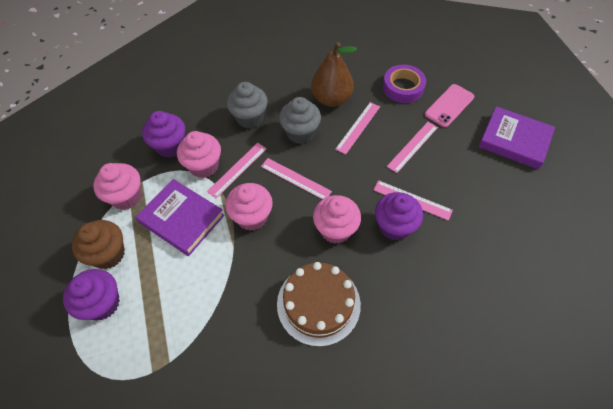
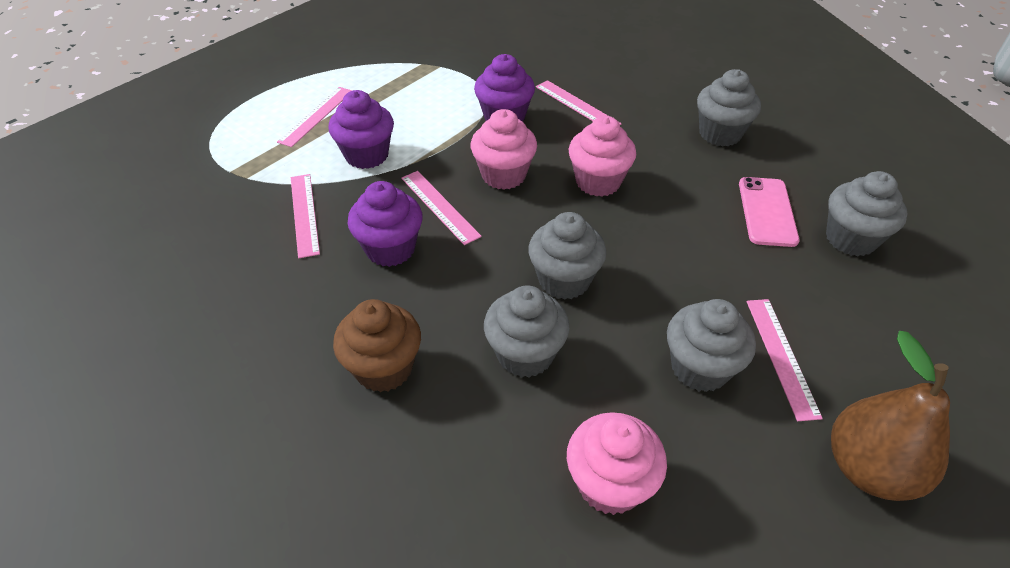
brown cake: [277,262,361,347] = 1 -> none = 0
grey cupcake: [227,82,268,128] [279,97,321,144] = 2 -> [484,286,570,378] [528,212,607,300] [667,299,756,392] [697,69,761,146] [826,171,908,256] = 5
pink cupcake: [93,163,141,210] [177,131,221,178] [225,183,273,231] [313,195,361,244] = 4 -> [471,109,537,190] [567,412,667,515] [569,116,636,197] = 3
purple book: [136,179,224,256] [478,106,555,169] = 2 -> none = 0
purple tape: [383,65,426,103] = 1 -> none = 0

